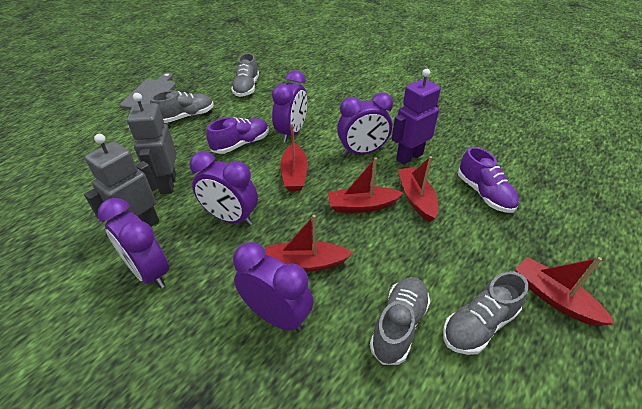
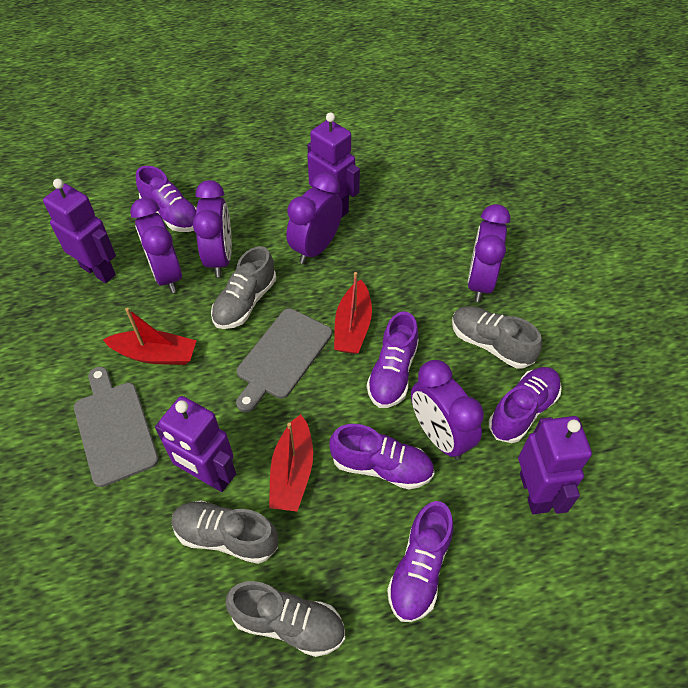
grey cutting board: [120,73,176,109] = 1 -> [74,367,159,487] [236,308,332,412] = 2
grey robot: [84,134,159,227] [127,93,176,194] = 2 -> none = 0
purple robot: [392,69,441,165] = 1 -> [43,179,116,283] [155,396,236,492] [307,112,360,218] [518,416,592,514] = 4
purple shoe: [206,117,269,154] [458,147,519,213] = 2 -> [136,166,196,232] [330,424,435,490] [367,312,419,408] [387,501,453,622] [489,367,562,443] = 5
red boat: [266,215,353,271] [280,123,308,191] [328,157,403,213] [398,156,438,222] [515,257,615,326] = 5 -> [103,308,197,365] [269,414,313,512] [334,272,372,354] = 3

